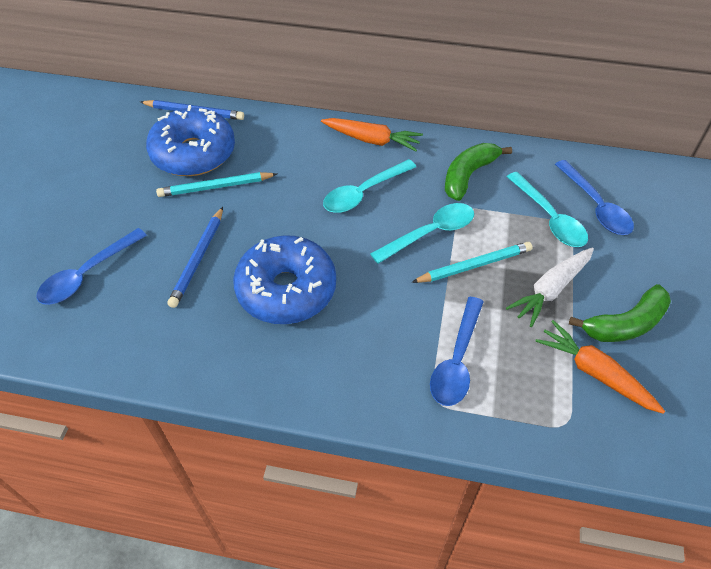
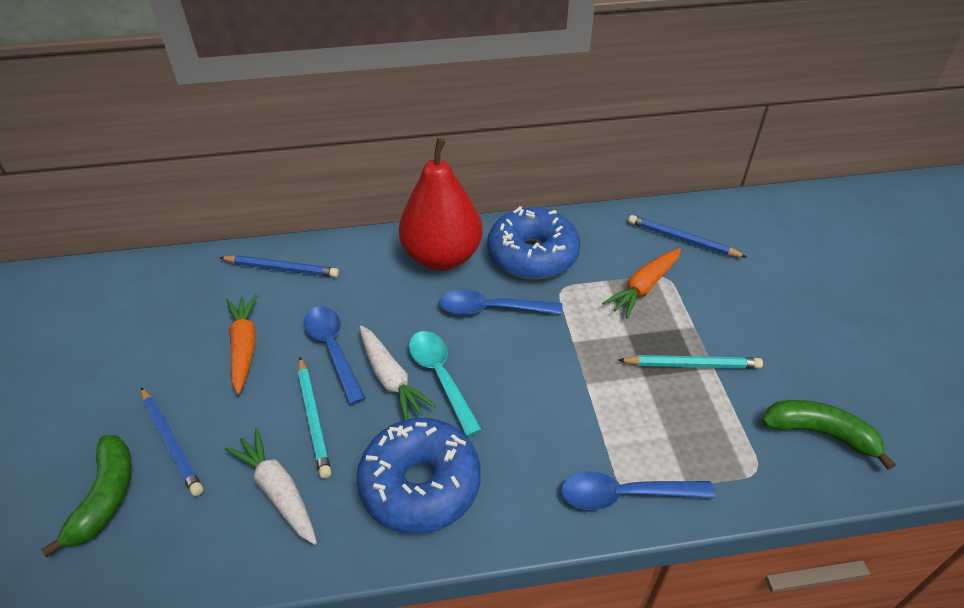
blue pencil: [140,100,244,120] [168,207,223,308] = 2 -> [141,387,203,496] [219,255,339,277] [628,215,746,257] = 3
red pear: none = 0 -> [399,138,483,271] = 1
turquoise spoon: [323,159,416,213] [370,203,474,264] [507,172,588,247] = 3 -> [409,331,482,437] = 1
white carrot: [506,247,594,327] = 1 -> [225,428,317,545] [359,326,436,420] = 2

